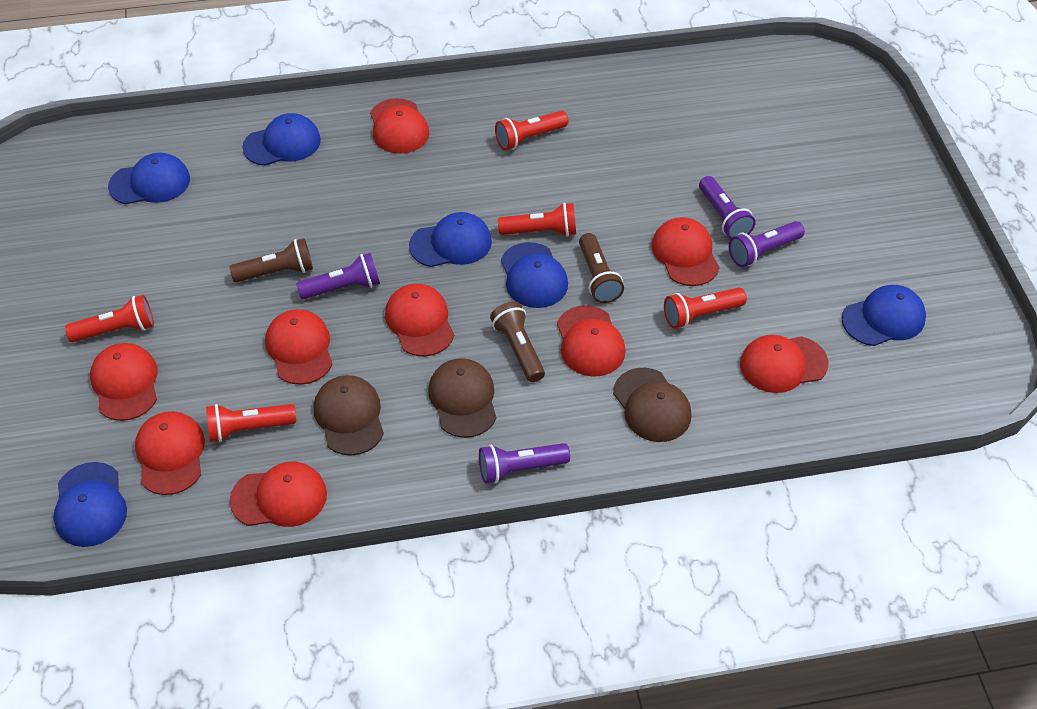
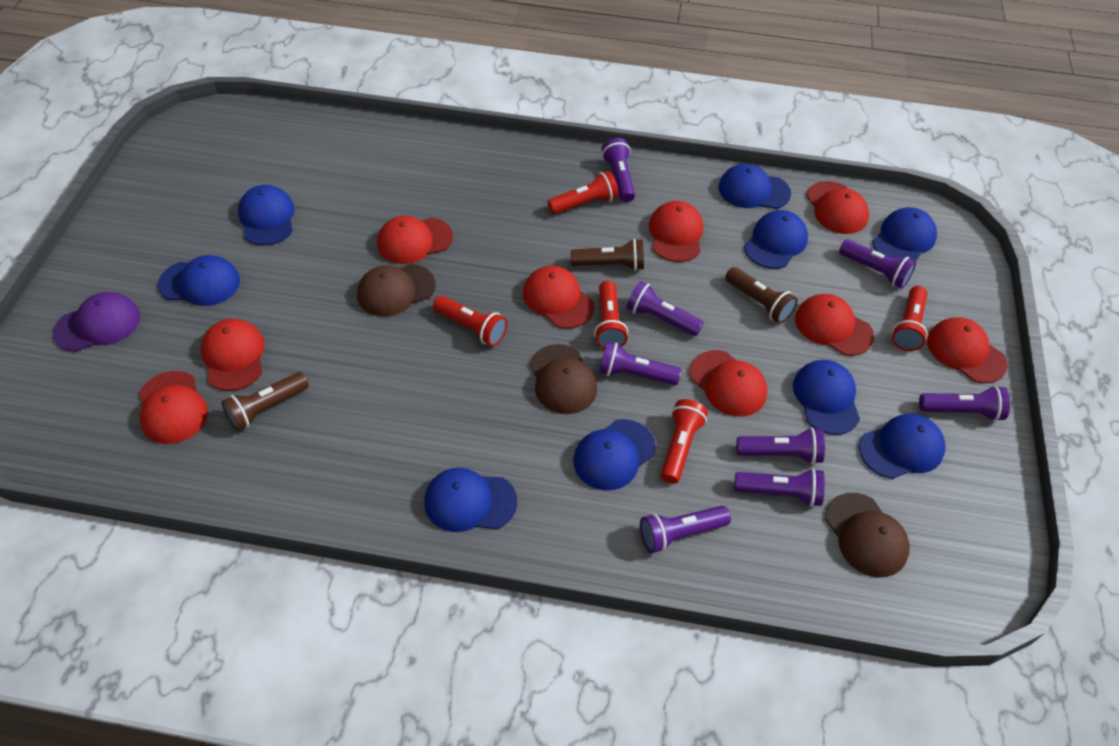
blue cap: [53,462,127,547] [108,153,190,205] [242,113,321,166] [409,212,492,267] [501,242,568,308] [842,285,926,346] = 6 -> [158,255,240,306] [238,185,295,246] [424,468,517,532] [573,419,656,490] [718,163,791,209] [744,210,808,269] [793,360,860,435] [859,414,946,479] [872,207,937,261] = 9
purple cap: none = 0 -> [53,292,140,352] = 1
purple flashlight: [296,253,380,300] [479,443,570,484] [699,176,756,239] [729,221,805,267] = 4 -> [599,341,681,385] [602,138,635,202] [626,281,704,336] [640,506,731,553] [734,468,825,507] [736,427,825,464] [839,240,916,289] [919,386,1010,421] = 8

